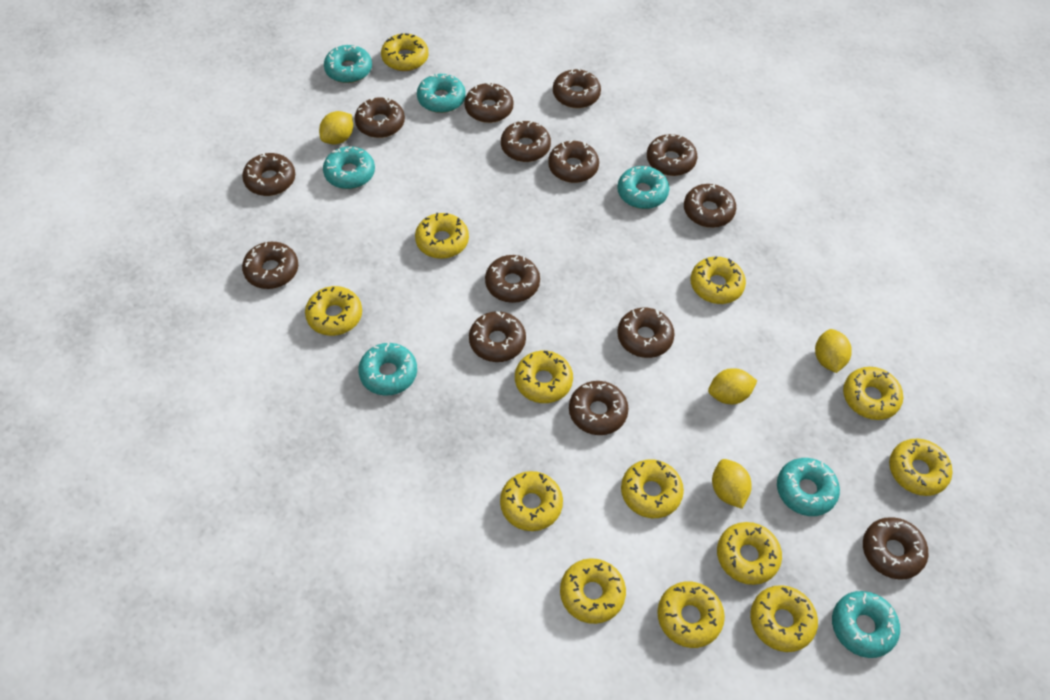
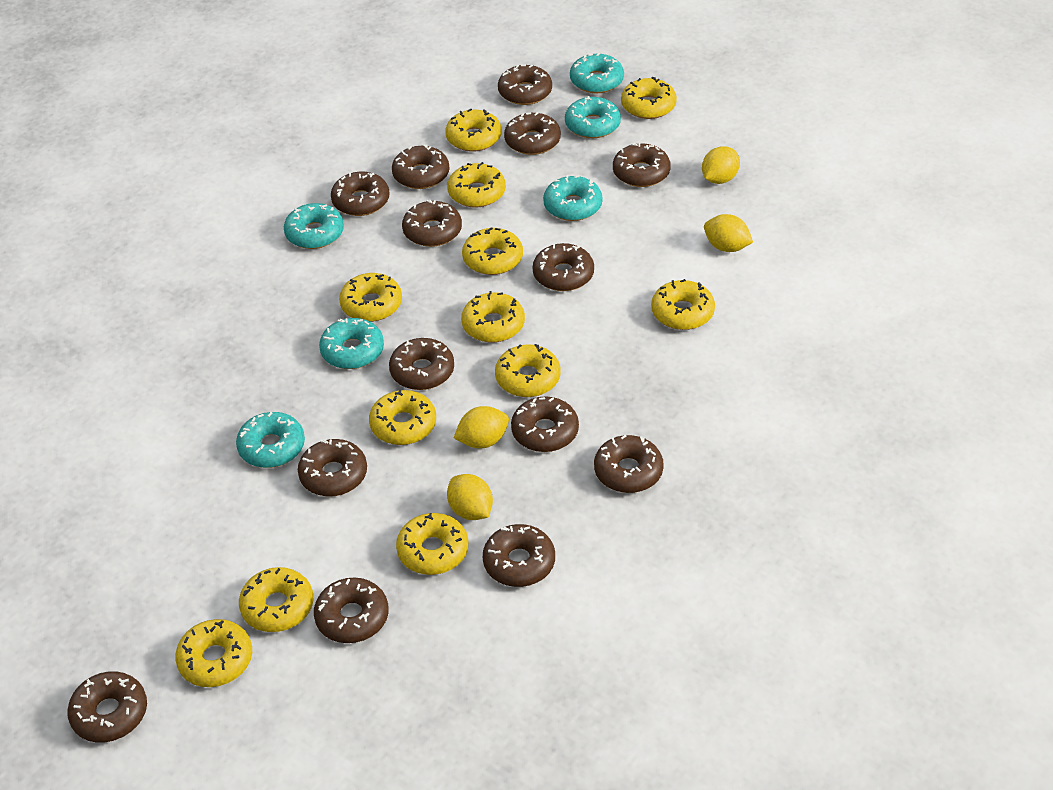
turquoise donut: [323,146,375,189] [324,45,372,83] [358,343,417,396] [417,74,466,113] [617,166,669,209] [777,458,840,516] [832,591,900,658] = 7 -> [236,412,305,468] [284,203,344,249] [319,318,384,369] [543,175,603,221] [565,96,621,138] [570,53,624,93] = 6
yellow donut: [305,286,362,336] [381,33,429,71] [415,213,469,259] [500,471,563,531] [515,350,573,403] [560,558,626,624] [621,459,684,518] [657,581,725,648] [690,257,746,304] [717,522,782,585] [750,585,818,652] [843,367,903,420] [889,438,953,496] = 13 -> [175,619,252,687] [239,567,313,632] [339,273,402,322] [369,390,436,445] [396,513,468,575] [445,109,502,152] [447,162,506,208] [461,291,525,342] [462,227,523,275] [495,344,561,397] [621,77,677,119] [651,279,715,330] = 12

